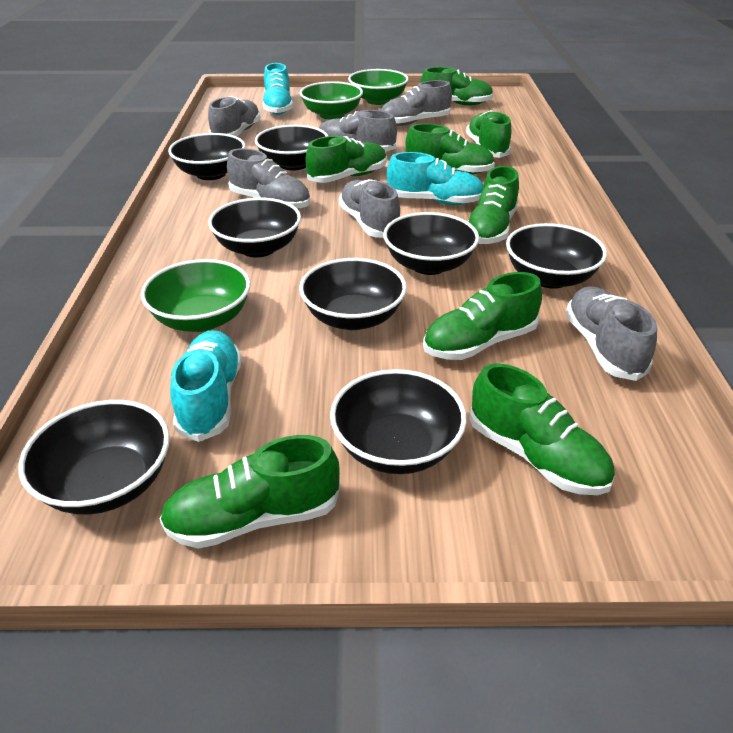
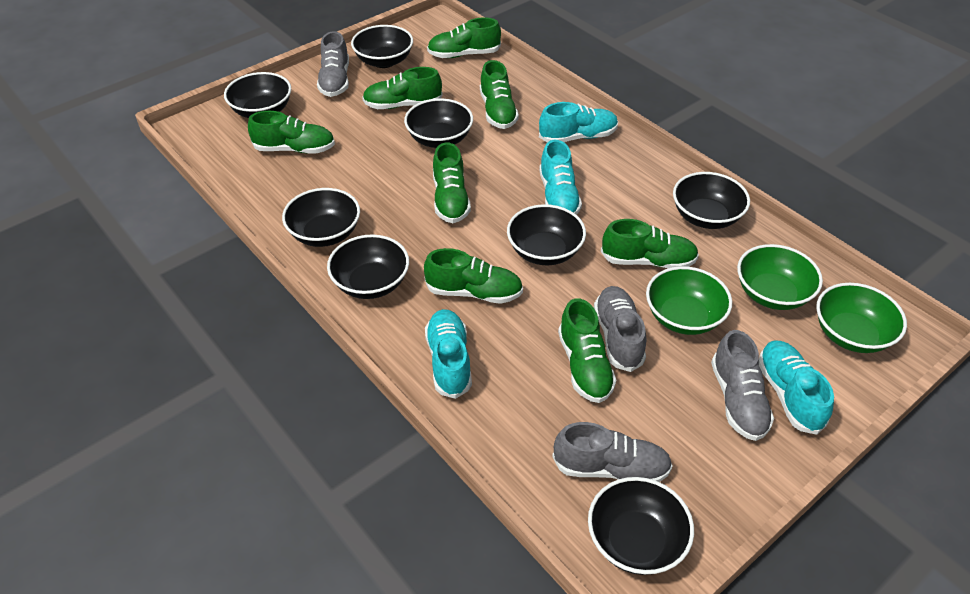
grey shoe: [208,96,261,136] [227,148,310,209] [319,110,397,152] [339,179,400,238] [380,80,452,126] [565,286,657,381] = 6 -> [317,31,349,97] [552,422,672,482] [594,286,646,372] [711,330,774,441] = 4
turquoise shoe: [170,330,242,442] [263,63,293,115] [387,152,483,205] = 3 -> [425,309,472,399] [539,102,618,142] [539,140,582,215] [759,341,834,435] = 4

